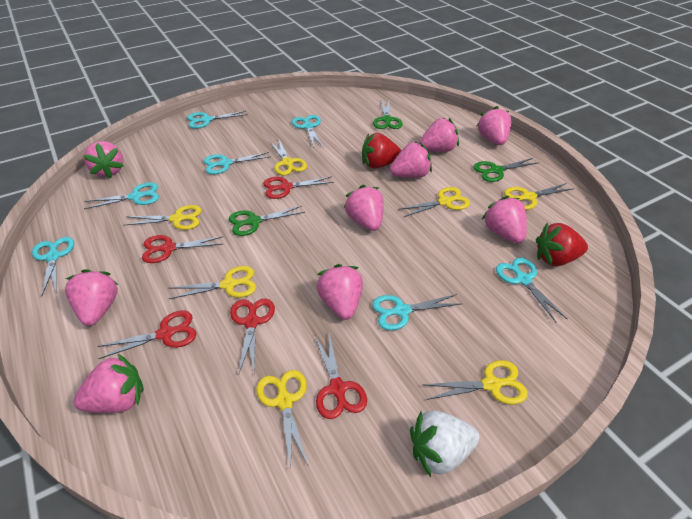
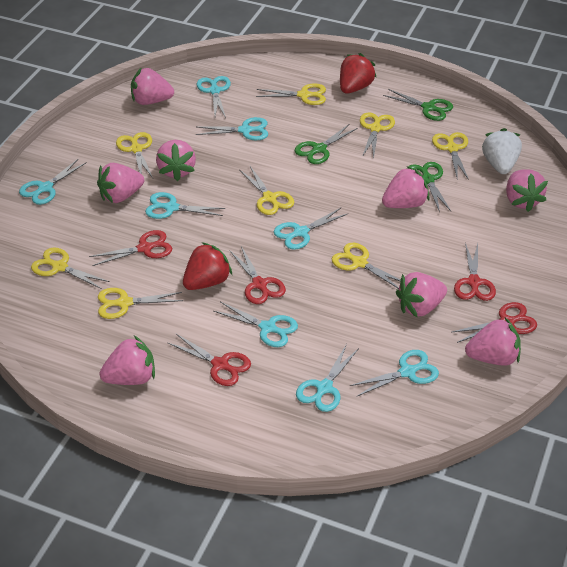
pink strawberry: [65,269,119,326] [73,353,144,413] [84,141,124,179] [317,264,363,320] [344,185,384,231] [390,142,432,178] [419,118,459,152] [477,106,511,145] [482,196,527,243] = 9 -> [97,163,144,203] [99,336,155,385] [131,67,174,105] [156,140,196,181] [382,166,430,208] [396,272,447,318] [465,318,521,366] [506,169,548,212] = 8
turquoise scissors: [32,237,74,297] [84,182,159,209] [187,111,248,129] [204,152,269,174] [292,115,323,148] [372,294,463,331] [496,258,568,323] = 7 -> [19,158,87,205] [145,192,225,219] [196,117,268,140] [197,76,231,118] [214,302,298,347] [274,208,349,250] [296,344,359,412] [350,350,439,397] = 8
yellow scissors: [125,205,202,230] [169,266,256,299] [256,370,308,469] [270,140,307,175] [398,187,470,217] [422,360,528,405] [504,183,574,210] = 7 -> [31,248,110,289] [98,288,183,319] [116,132,153,178] [240,166,294,215] [256,83,326,105] [332,243,401,289] [360,112,395,159] [432,132,469,180] = 8

